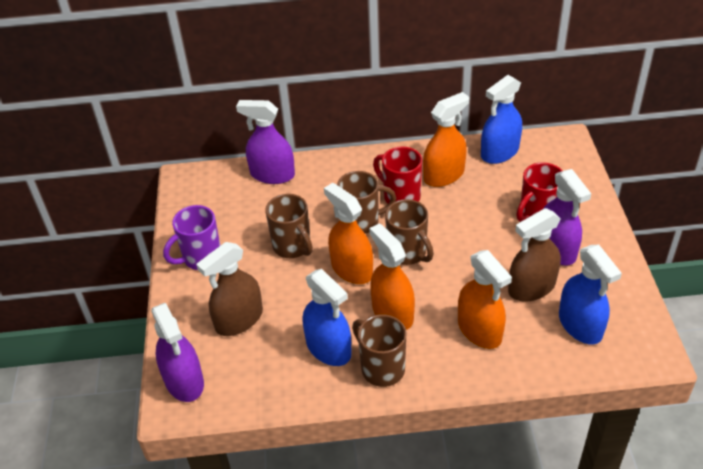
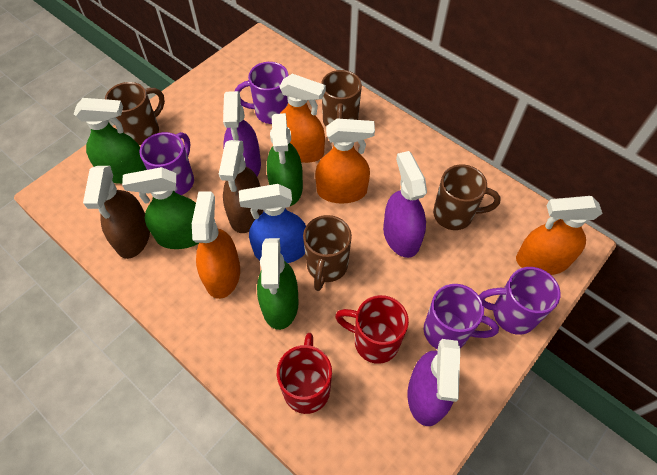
blue spray bottle: [302,269,352,366] [481,75,522,164] [559,245,622,345] = 3 -> [239,184,306,263] = 1
green spray bottle: none = 0 -> [74,98,147,184] [122,167,199,249] [257,238,299,330] [267,113,303,206] = 4
purple mug: [163,205,220,270] = 1 -> [140,132,194,195] [235,62,289,124] [424,284,499,349] [479,267,561,335] = 4

